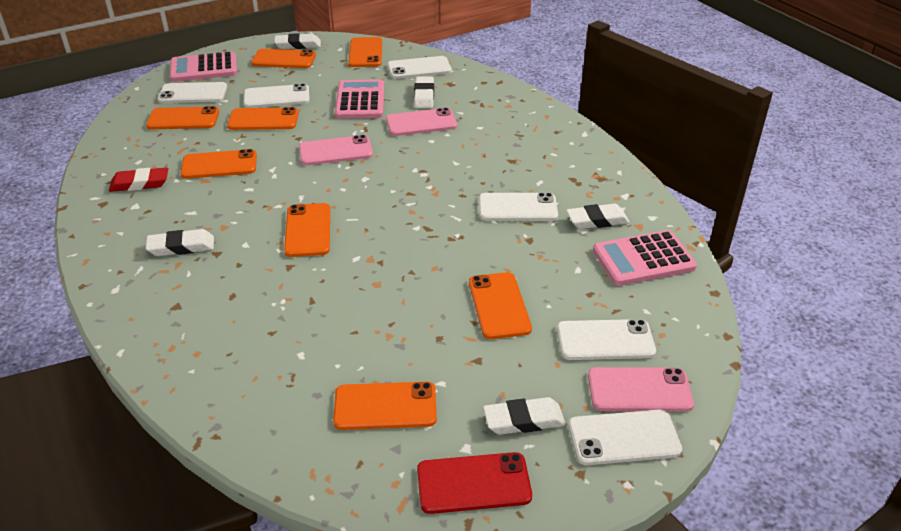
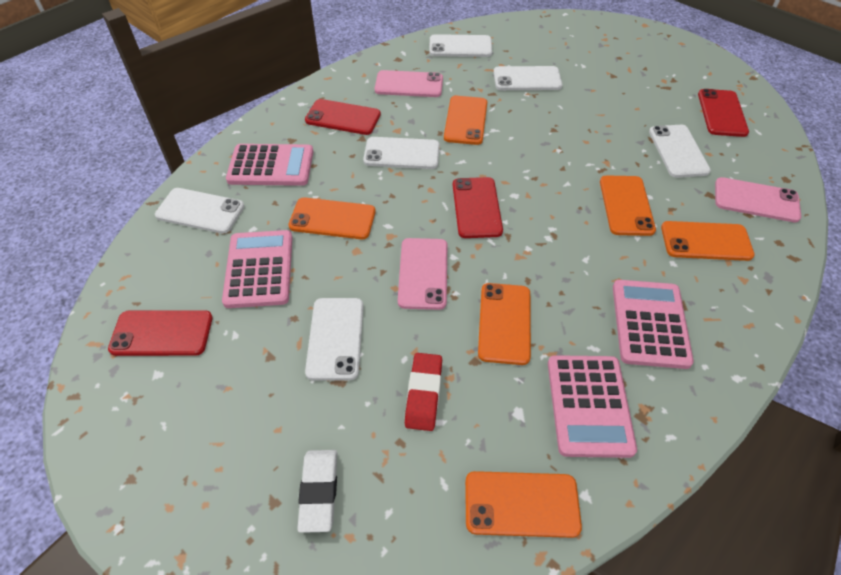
orange phone: [146,106,219,129] [181,149,257,179] [227,107,299,130] [251,49,316,68] [284,203,330,257] [333,382,437,430] [348,37,382,67] [469,272,532,339] = 8 -> [288,197,376,239] [444,96,487,145] [465,471,582,538] [478,283,531,365] [600,176,656,236] [661,221,755,261] = 6
pink calculator: [170,51,237,82] [335,79,384,119] [593,230,697,286] = 3 -> [222,230,293,308] [226,144,313,186] [548,355,637,458] [613,280,694,369] = 4
red phone: [417,452,532,514] = 1 -> [108,310,213,356] [305,99,381,135] [453,177,503,238] [698,89,749,137] = 4
white eraser: [146,229,214,256] [274,33,321,49] [414,77,434,109] [483,397,566,435] [566,204,630,229] = 5 -> [297,450,337,533] = 1

